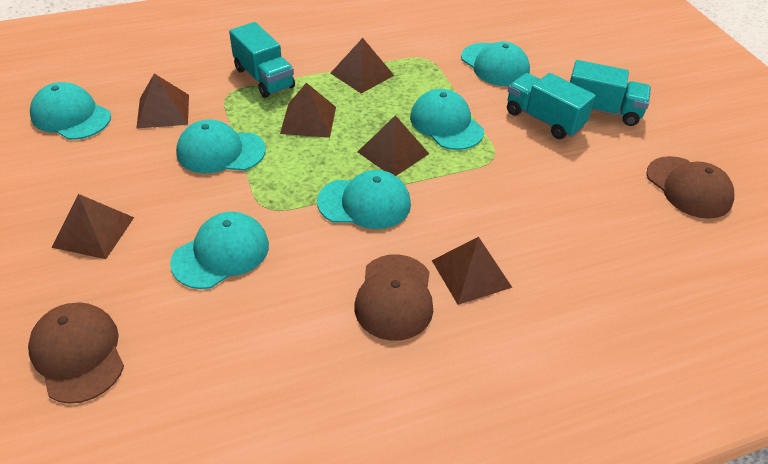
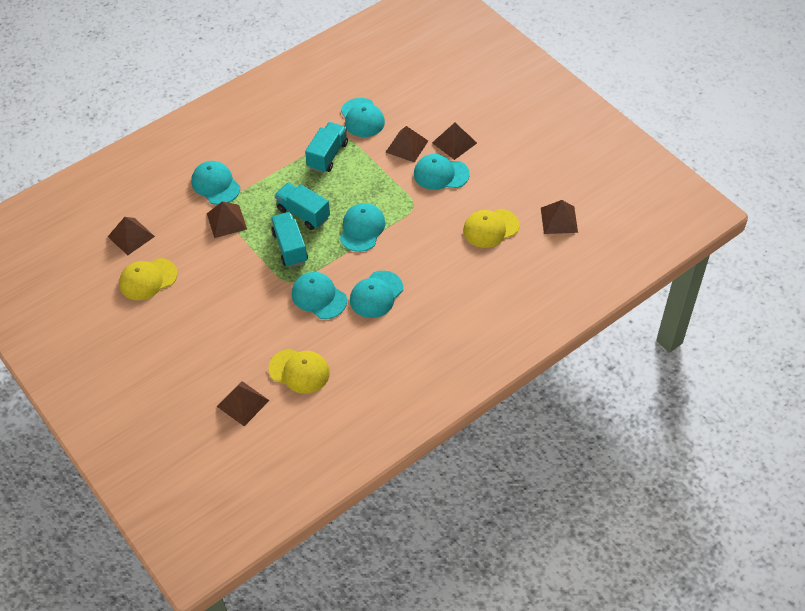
brown cap: [28,302,124,404] [354,254,433,341] [646,156,734,219] = 3 -> none = 0
yellow cap: none = 0 -> [119,258,178,300] [269,349,330,394] [463,209,520,248] = 3

